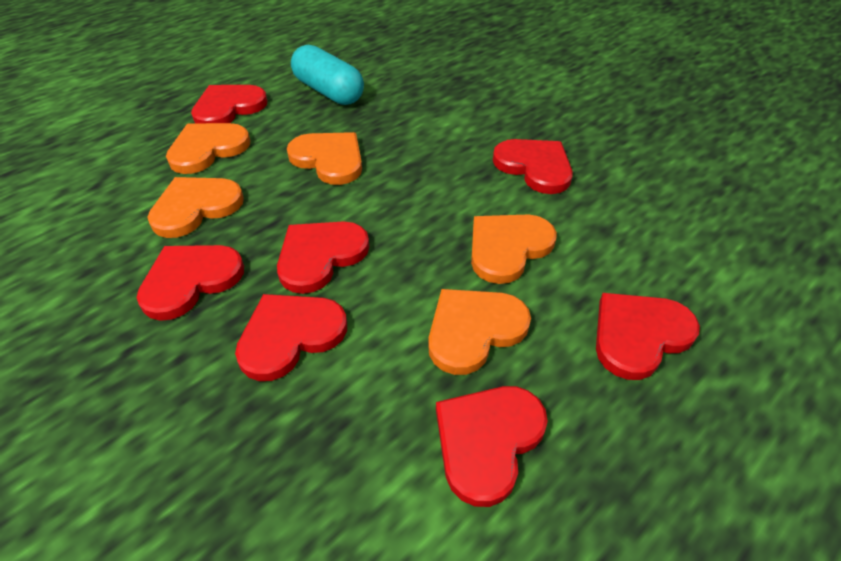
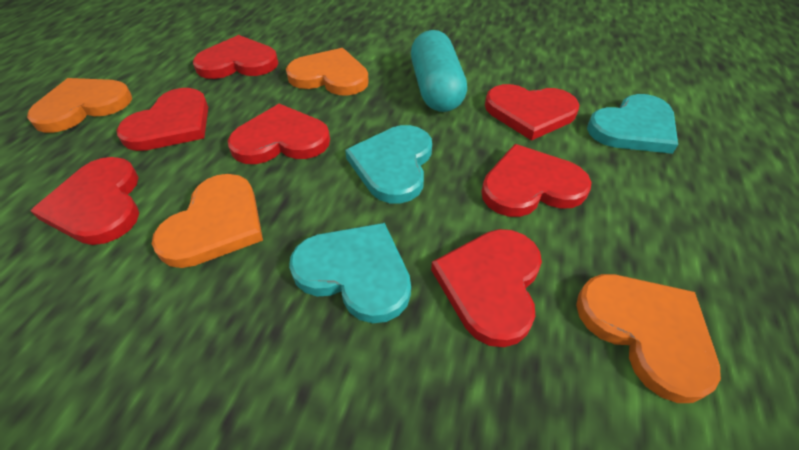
orange heart: [148,177,244,238] [166,123,250,174] [287,132,362,185] [428,289,531,375] [471,215,557,284] = 5 -> [27,78,132,133] [152,174,263,268] [286,48,369,96] [576,274,721,403] = 4
turquoise heart: none = 0 -> [289,223,411,323] [345,125,432,204] [587,94,678,154] = 3

